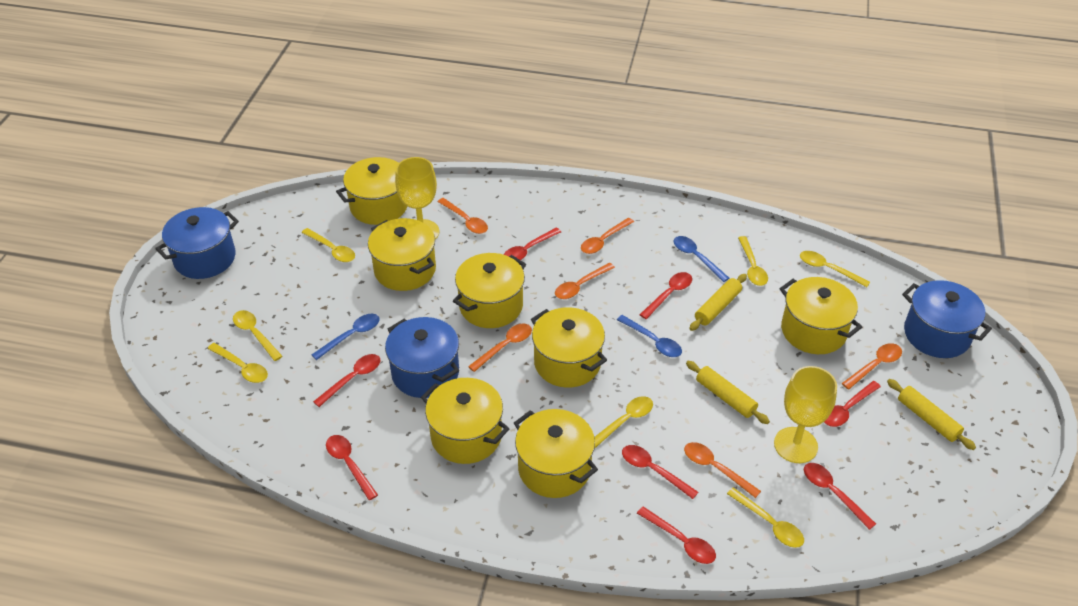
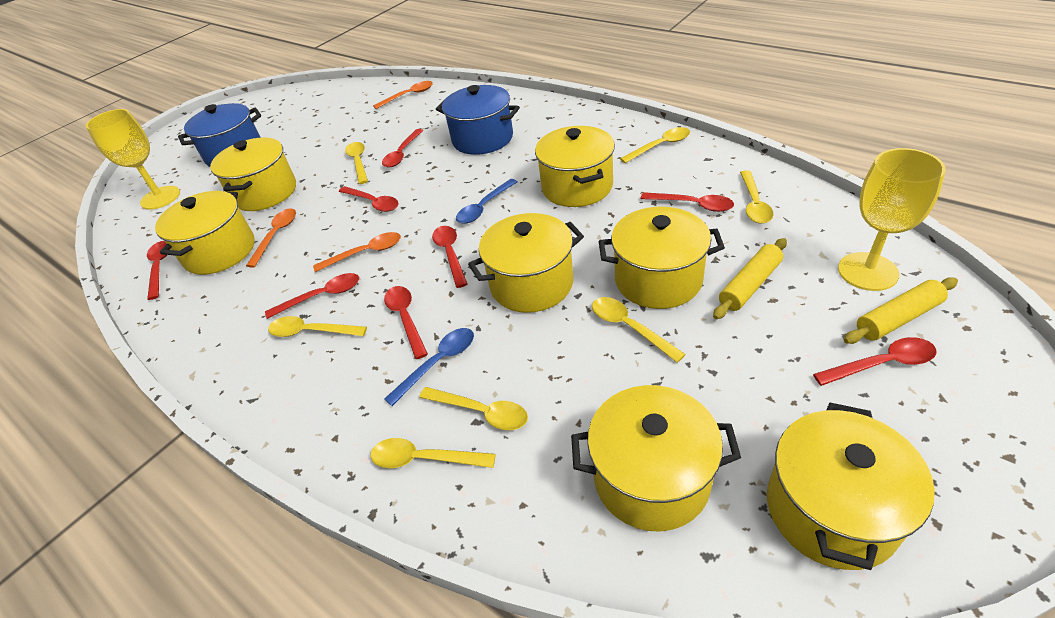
blue pot: [155,207,239,279] [385,317,459,398] [902,280,992,358] = 3 -> [178,103,261,167] [436,85,520,155] = 2
blue spoon: [312,314,379,360] [617,315,682,357] [674,236,729,282] = 3 -> [384,328,474,406] [456,179,517,224] = 2
orange spoon: [438,198,488,234] [468,323,532,372] [555,263,615,299] [581,218,634,254] [684,442,761,498] [842,343,902,390] = 6 -> [246,208,296,268] [313,232,401,272] [373,81,433,109] = 3
yellow rolling pin: [686,361,770,424] [689,274,747,331] [887,379,976,450] = 3 -> [713,238,787,319] [844,277,958,344] = 2

